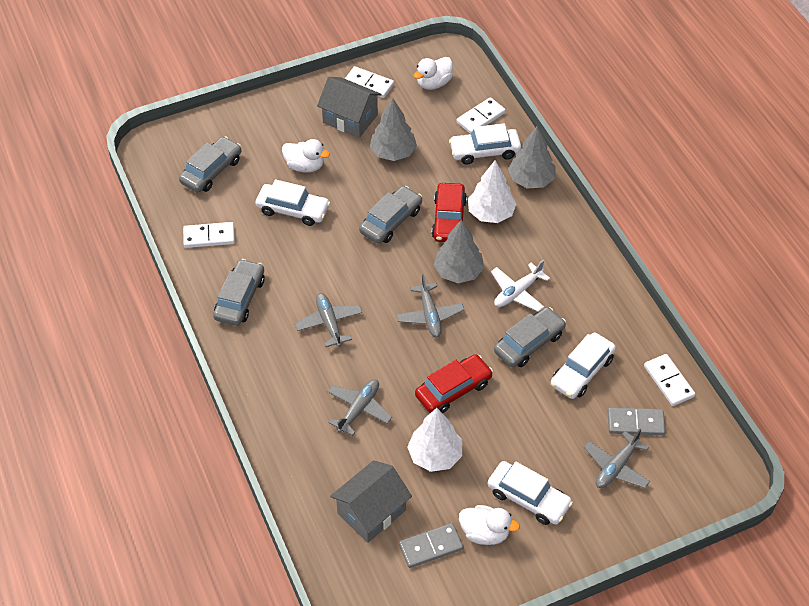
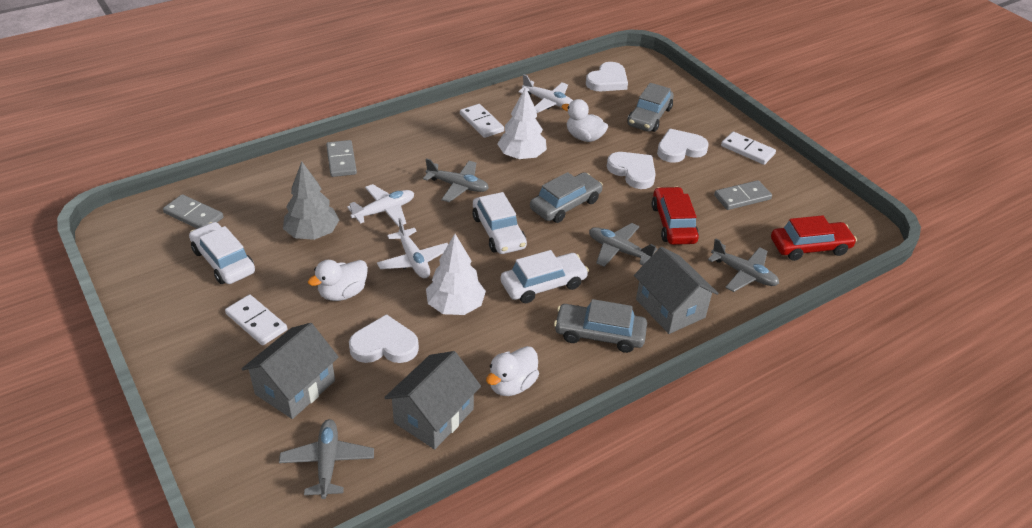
grey car: [179,136,241,193] [213,259,265,326] [359,186,422,244] [494,307,566,367] = 4 -> [530,172,603,223] [554,299,647,353] [627,83,674,132] = 3
grey domino: [399,523,463,568] [608,408,665,435] = 2 -> [163,194,224,229] [326,140,357,177] [714,180,772,210] = 3
grey house: [317,77,382,138] [330,460,412,543] = 2 -> [242,323,339,419] [384,351,481,449] [634,247,719,334] = 3
grey tree: [370,98,417,161] [434,219,484,283] [508,126,556,188] = 3 -> [283,161,339,240] = 1
white car: [255,179,331,226] [449,123,521,165] [487,461,573,525] [551,332,616,399] = 4 -> [189,222,255,284] [472,192,527,254] [500,250,589,303] = 3
white domino: [183,222,235,248] [345,66,394,98] [456,97,506,134] [644,354,695,406] = 4 -> [225,295,287,345] [460,104,504,138] [721,132,776,165] = 3
white heart: none = 0 -> [349,314,419,363] [586,62,628,91] [607,152,656,189] [657,129,709,163] = 4
white plane: [491,260,550,312] = 1 -> [347,184,414,227] [377,218,448,279] [518,74,573,113] = 3

